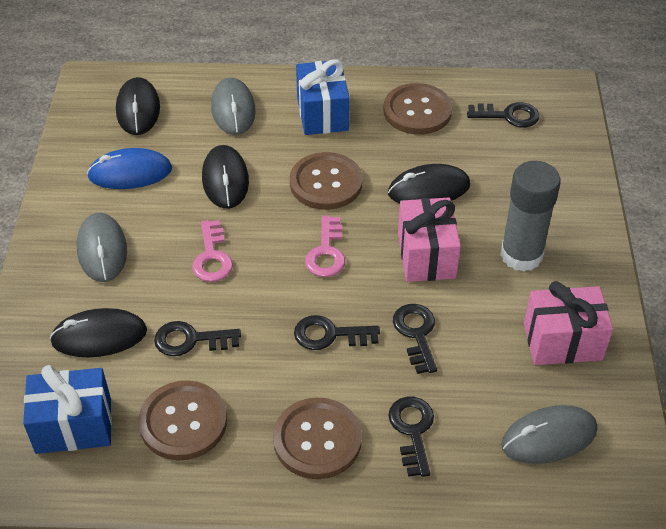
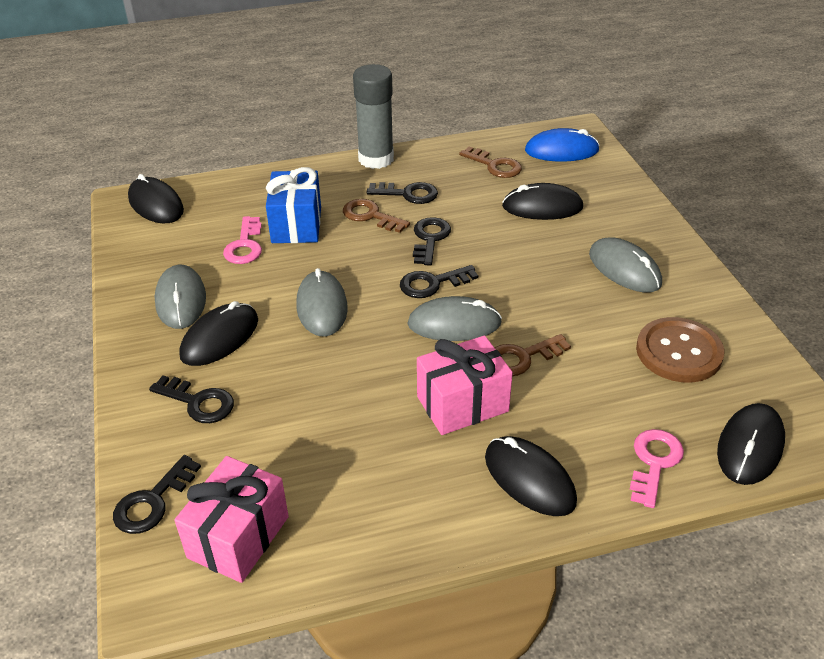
black mouse: [50,308,147,357] [116,77,160,135] [202,145,249,209] [388,164,470,204] = 4 -> [128,174,184,223] [179,301,258,366] [485,436,577,516] [502,183,583,220] [717,403,785,485] = 5
blue gift: [23,365,112,454] [296,59,350,135] = 2 -> [266,167,321,243] = 1
brown button: [138,380,227,460] [273,397,362,479] [290,152,363,210] [384,83,452,135] = 4 -> [636,317,724,383] = 1
brown key: none = 0 -> [343,199,410,233] [459,147,522,178] [494,334,571,376] = 3
grey mouse: [77,213,127,282] [211,78,256,135] [501,405,597,464] = 3 -> [155,265,206,329] [296,268,348,337] [407,296,502,341] [589,237,662,293] = 4

